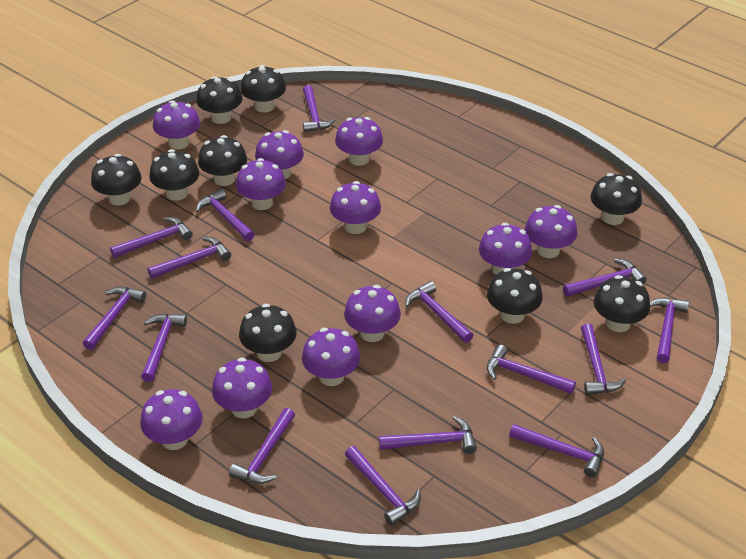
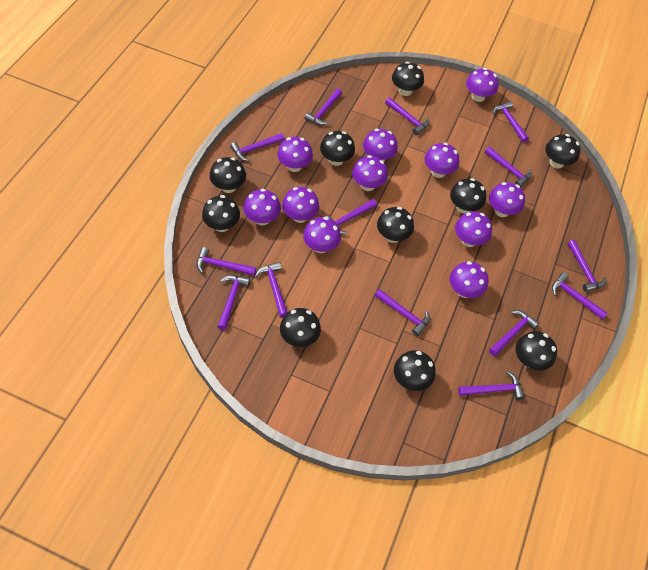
black mushroom: [91,154,142,206] [149,149,199,201] [196,76,243,124] [198,135,247,186] [239,304,297,362] [241,65,286,113] [487,268,543,324] [591,173,642,225] [594,275,650,332] = 9 -> [202,195,240,232] [210,157,246,193] [280,308,321,347] [320,131,355,166] [377,207,414,243] [392,62,424,96] [394,350,436,391] [450,178,486,214] [516,331,557,371] [545,134,580,169] = 10
purple hammer: [83,287,146,350] [110,217,193,258] [141,314,187,382] [148,237,231,279] [196,189,255,241] [229,408,295,484] [303,85,336,132] [345,446,421,526] [379,416,477,454] [405,281,473,343] [487,344,576,394] [509,424,604,478] [563,259,647,297] [581,324,626,395] [650,298,689,363] = 15 -> [197,247,256,276] [218,275,250,330] [230,133,285,161] [255,262,288,318] [305,88,342,125] [326,199,377,234] [374,289,430,336] [385,97,429,135] [458,371,525,400] [485,147,532,187] [489,310,539,356] [493,101,529,143] [552,272,607,319] [568,240,607,292] = 14

